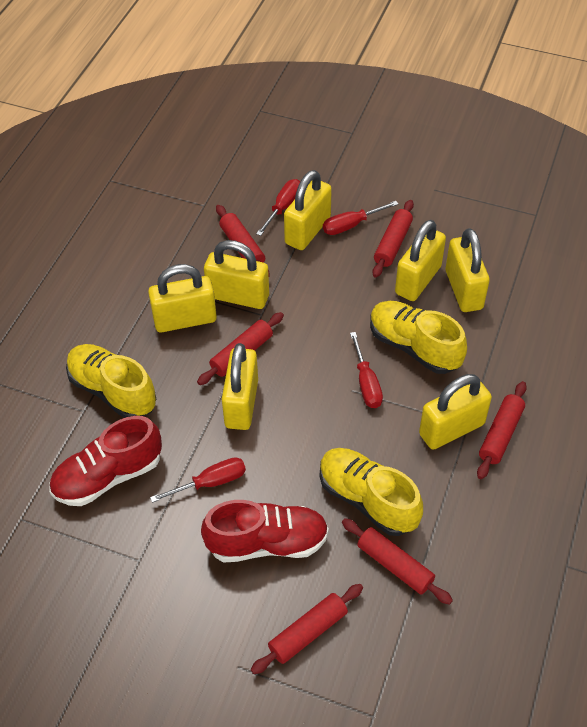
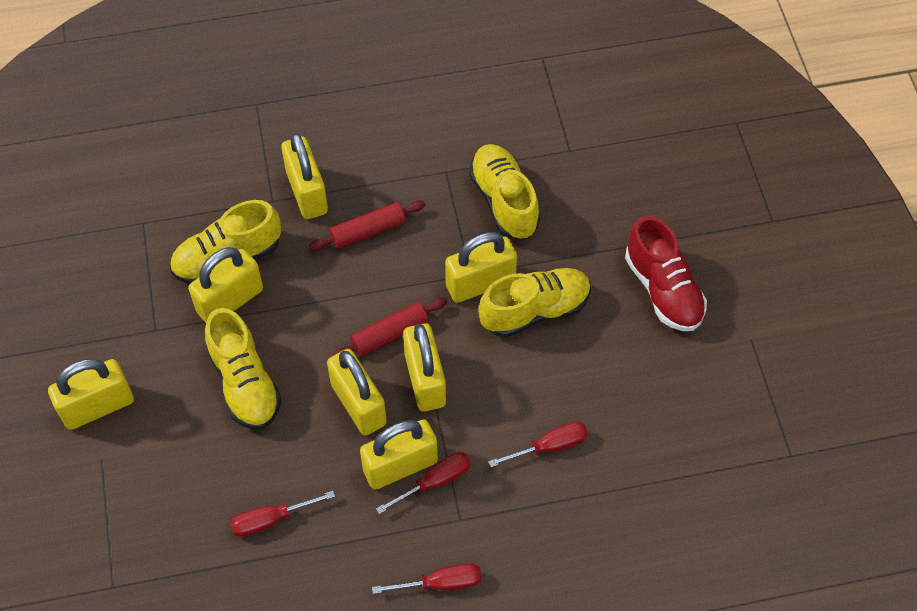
red rolling pin: [197,312,284,385] [216,205,270,276] [251,584,363,674] [342,518,453,605] [373,200,414,278] [477,381,527,479] = 6 -> [309,200,426,251] [331,298,447,357] = 2
red shoe: [49,416,162,506] [201,500,329,562] = 2 -> [625,216,707,331] = 1
yellow shoe: [66,344,156,418] [320,448,423,536] [370,301,467,374] = 3 -> [170,200,281,285] [205,308,282,430] [469,144,540,239] [478,268,591,338] = 4

